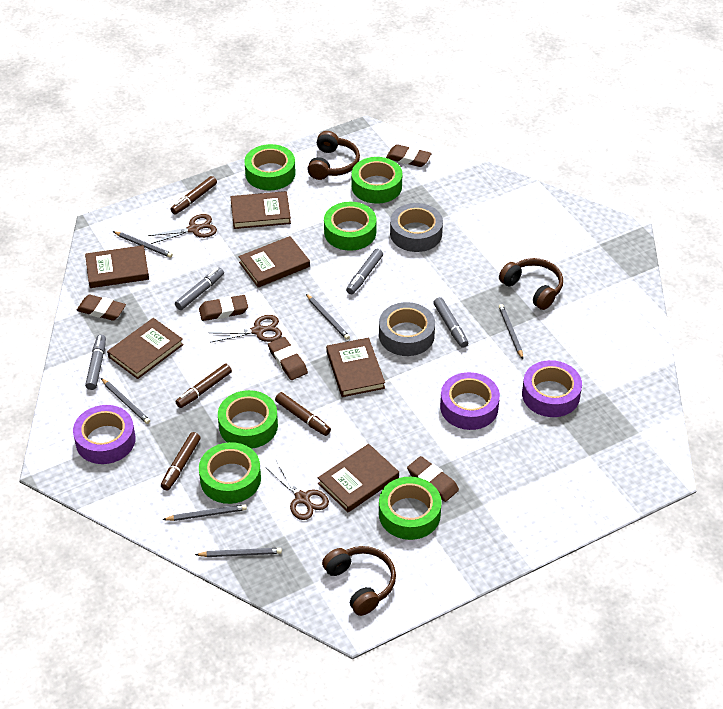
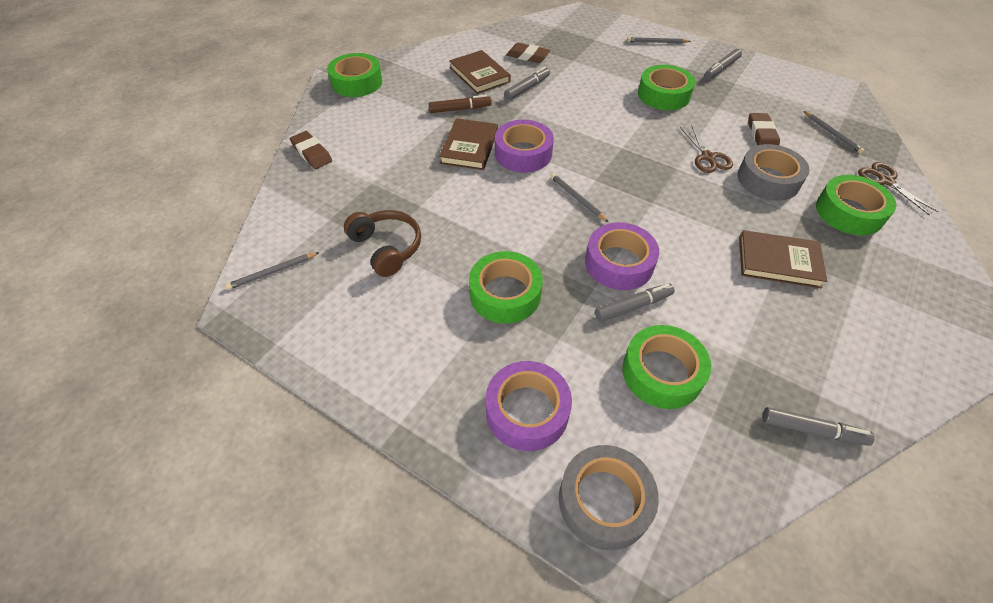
brown book: [85,245,149,288] [107,318,184,379] [230,191,291,229] [239,236,310,287] [318,444,399,512] [326,338,385,397] = 6 -> [439,118,498,170] [449,50,511,94] [739,230,827,289] = 3
brown eraser: [76,295,126,321] [199,295,248,321] [268,337,308,380] [386,144,432,167] [407,456,459,502] = 5 -> [290,131,332,169] [506,43,551,63] [748,113,780,146] = 3
brown headphones: [307,131,360,180] [322,546,396,616] [499,258,563,310] = 3 -> [344,210,421,277] = 1
brown marker: [161,432,201,490] [170,176,217,214] [175,364,232,408] [275,392,331,436] = 4 -> [429,95,492,113] = 1
brown scissors: [148,214,217,244] [210,315,282,343] [265,461,329,520] = 3 -> [680,124,733,173] [858,162,938,215] = 2
green tape: [199,442,261,504] [218,390,278,449] [244,144,296,190] [324,202,377,251] [351,157,402,204] [379,477,442,540] = 6 -> [327,53,382,97] [469,251,543,323] [622,325,711,409] [638,65,695,110] [816,175,896,235] = 5
grey pencil: [101,378,150,424] [113,231,173,258] [162,504,247,521] [195,548,282,557] [306,294,350,340] [499,304,523,359] = 6 -> [225,252,320,290] [550,173,608,222] [627,37,691,43] [804,111,865,154] = 4

